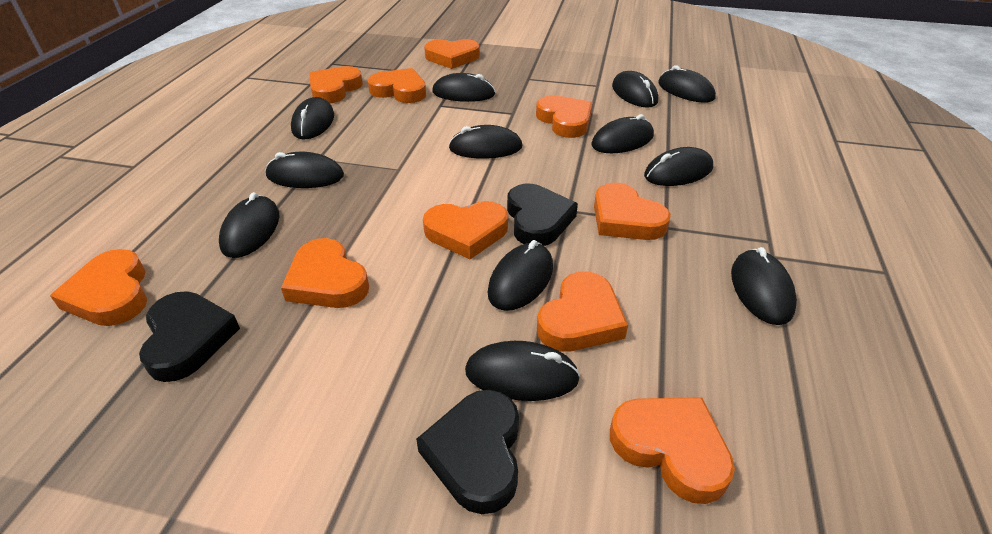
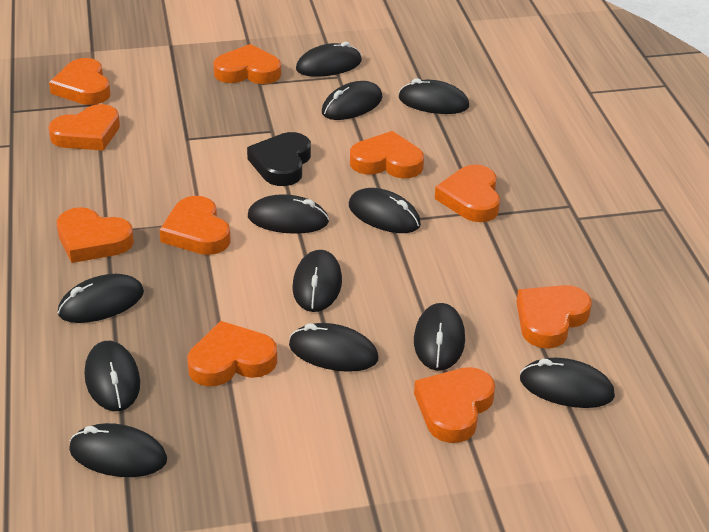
black heart: [139,292,240,382] [416,390,519,514] [507,184,578,246] = 3 -> [247,132,311,186] = 1

